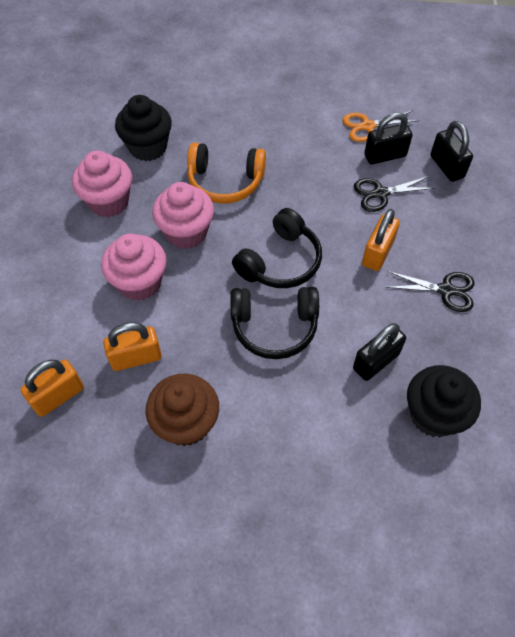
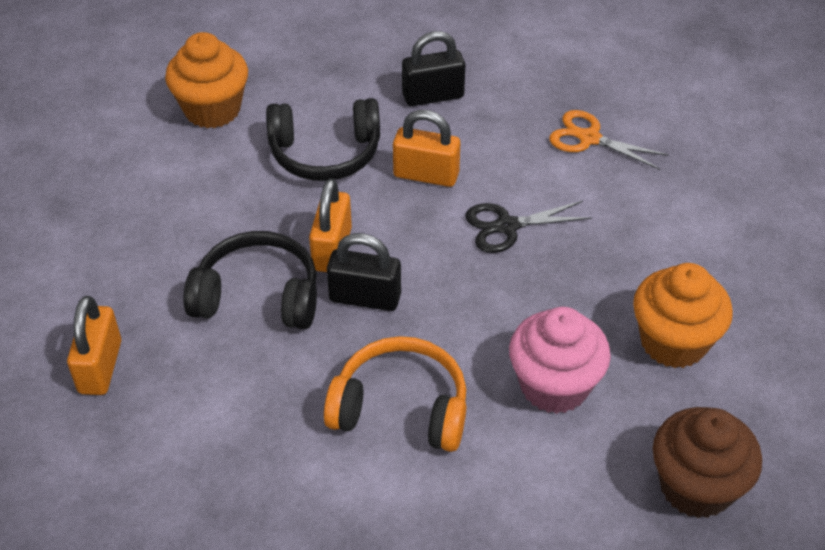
black cupcake: [115,95,172,161] [407,365,481,438] = 2 -> none = 0
black padlock: [353,323,406,381] [364,112,412,164] [431,121,473,182] = 3 -> [327,233,401,311] [402,31,465,106] = 2
black scissors: [354,176,436,212] [385,271,474,312] = 2 -> [465,201,592,253] = 1
orange cupcake: none = 0 -> [165,32,248,128] [633,263,733,368] = 2
pink cupcake: [72,151,132,217] [101,234,167,301] [152,182,214,249] = 3 -> [509,307,611,414] = 1

